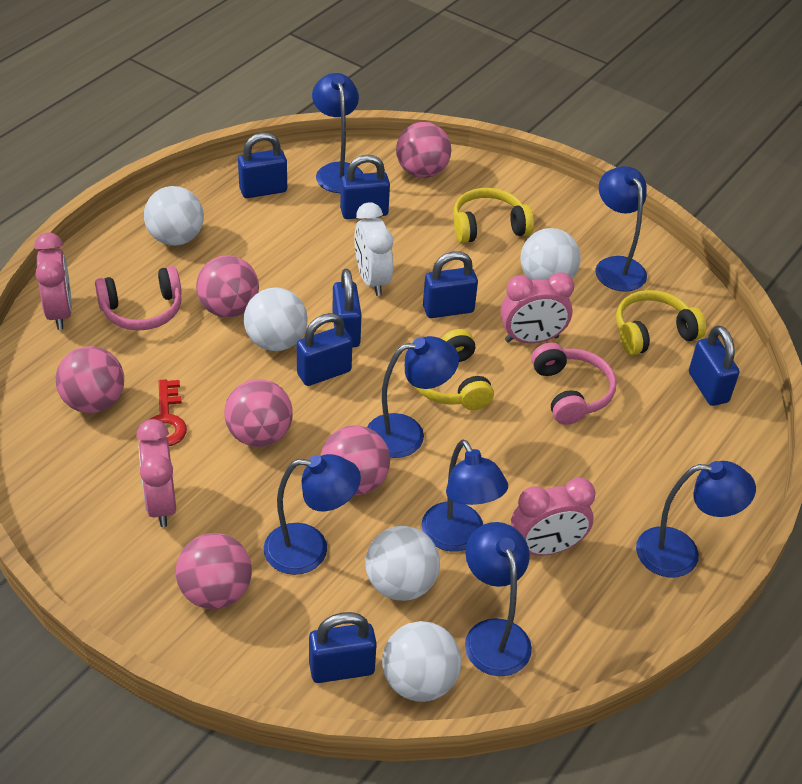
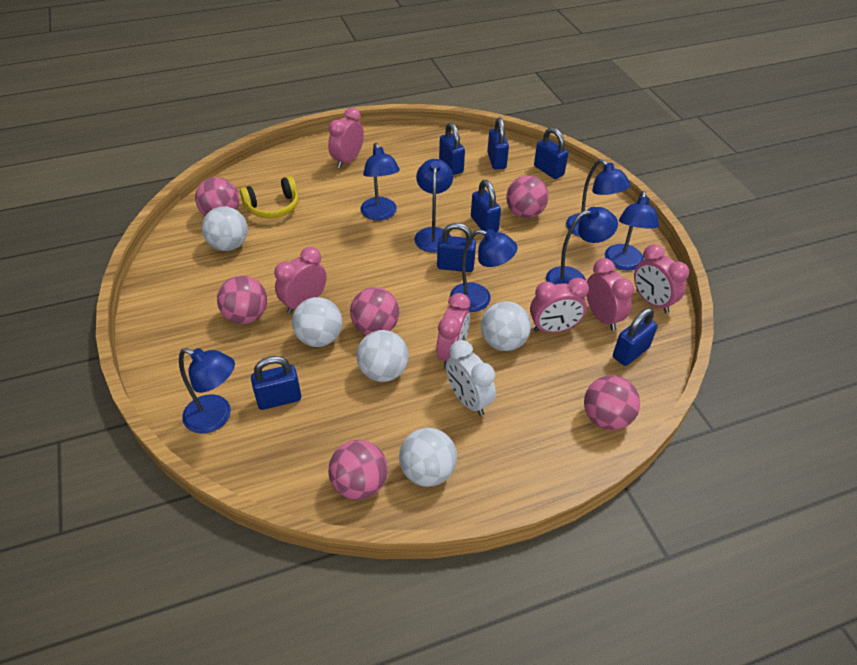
pink clock: [34,233,72,330] [137,419,176,527] [501,272,574,344] [511,478,595,556] = 4 -> [274,247,327,314] [328,108,364,168] [436,293,470,369] [530,278,589,333] [587,258,634,331] [634,244,689,313] = 6
pink headphones: [95,266,182,331] [531,343,616,425] = 2 -> none = 0
red key: [149,379,187,446] = 1 -> none = 0
yellow headphones: [414,329,494,410] [453,188,534,243] [616,290,706,355] = 3 -> [240,176,299,218] = 1

